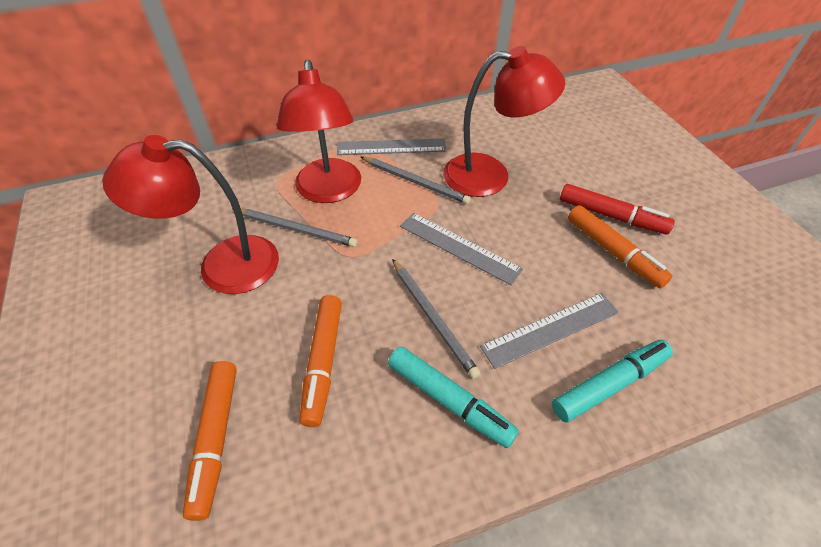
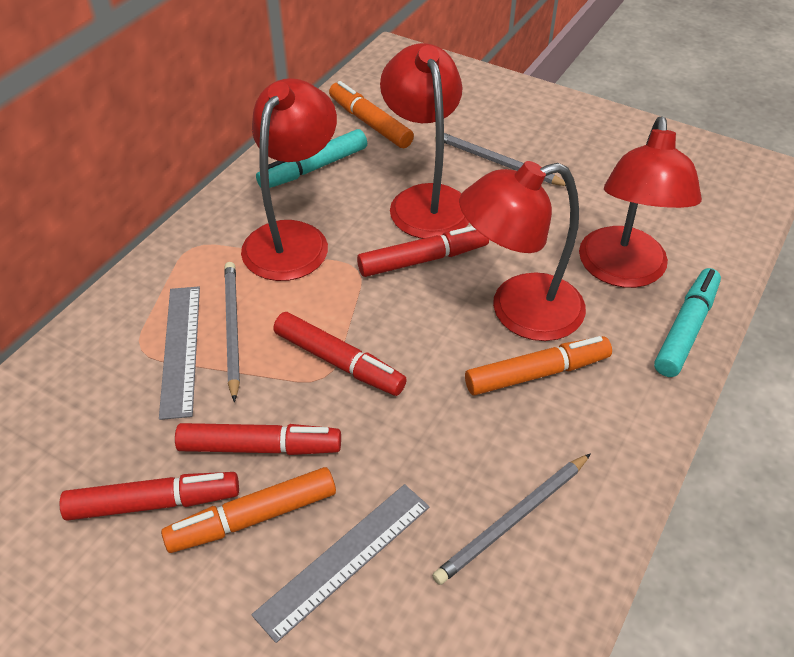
grey ruler: [337,138,446,155] [400,213,523,285] [480,293,619,369] = 3 -> [159,287,200,420] [251,484,430,643] = 2
red lamp: [102,135,279,294] [277,60,361,203] [443,46,565,197] = 3 -> [241,78,337,281] [380,43,469,239] [459,161,586,341] [579,117,702,288] = 4
red marker: [560,184,675,235] = 1 -> [59,472,239,521] [175,423,341,455] [274,312,407,396] [357,226,489,277] = 4

